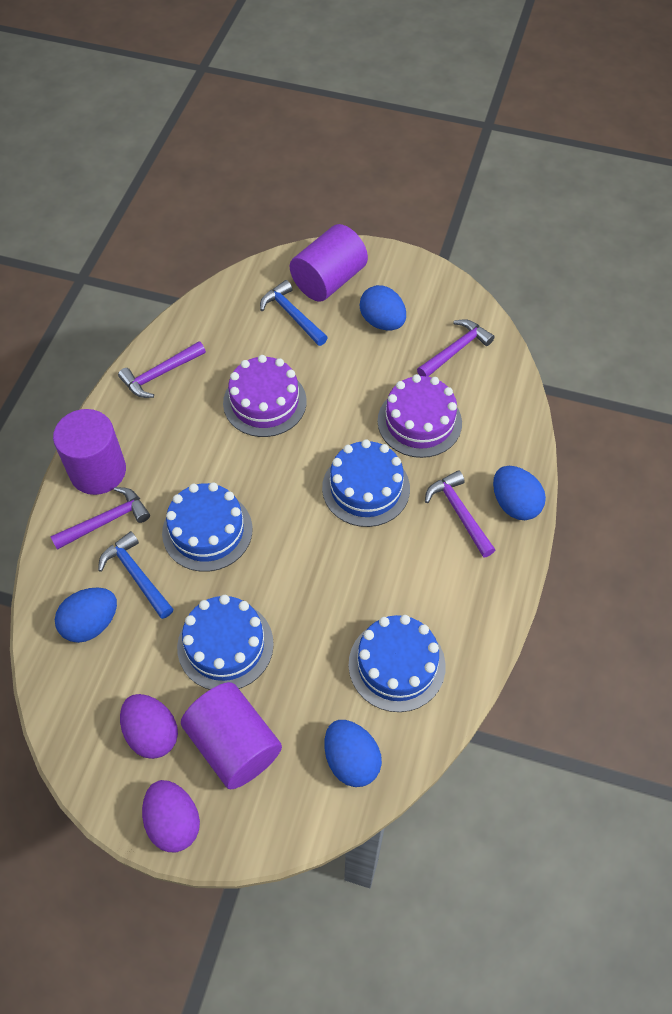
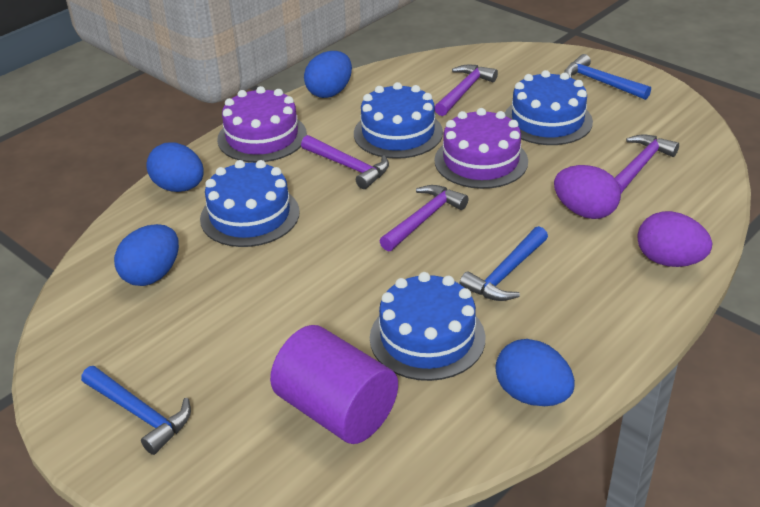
blue hammer: [98,531,173,619] [260,280,328,346] = 2 -> [81,366,191,455] [459,226,548,301] [564,54,651,100] = 3
purple cylinder: [53,409,126,495] [181,682,282,790] [290,224,368,302] = 3 -> [270,325,398,444] = 1

